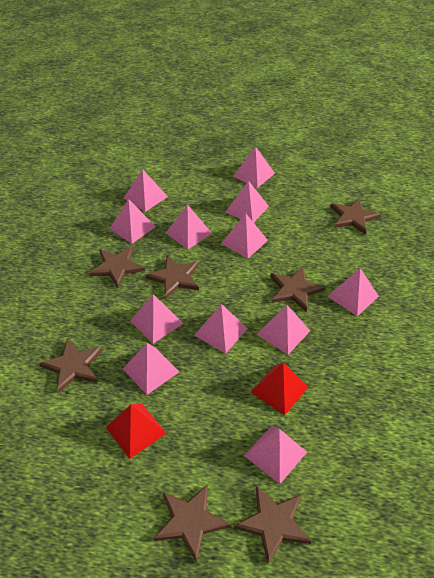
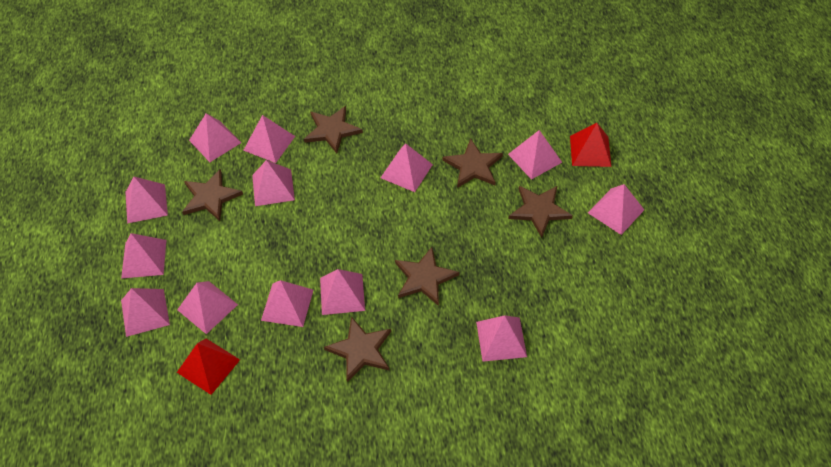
brown star: [39,338,103,393] [89,246,145,288] [146,256,199,299] [153,484,230,562] [234,486,311,564] [271,267,326,312] [330,198,381,235] = 7 -> [182,169,243,221] [304,106,363,153] [324,317,391,382] [395,247,459,306] [443,139,503,188] [508,186,573,238] = 6
pink pyramid: [109,199,156,244] [123,343,179,395] [124,169,168,212] [130,294,183,344] [166,205,212,249] [194,304,248,354] [221,214,268,259] [225,181,269,222] [233,147,275,188] [244,426,307,484] [257,305,310,355] [327,268,379,316] = 12 -> [121,233,166,279] [121,288,170,337] [125,177,168,223] [177,281,238,334] [189,113,241,162] [243,115,295,163] [252,160,295,206] [261,280,313,327] [320,269,365,315] [381,143,433,192] [476,315,527,362] [508,130,562,180] [588,184,644,235] = 13

